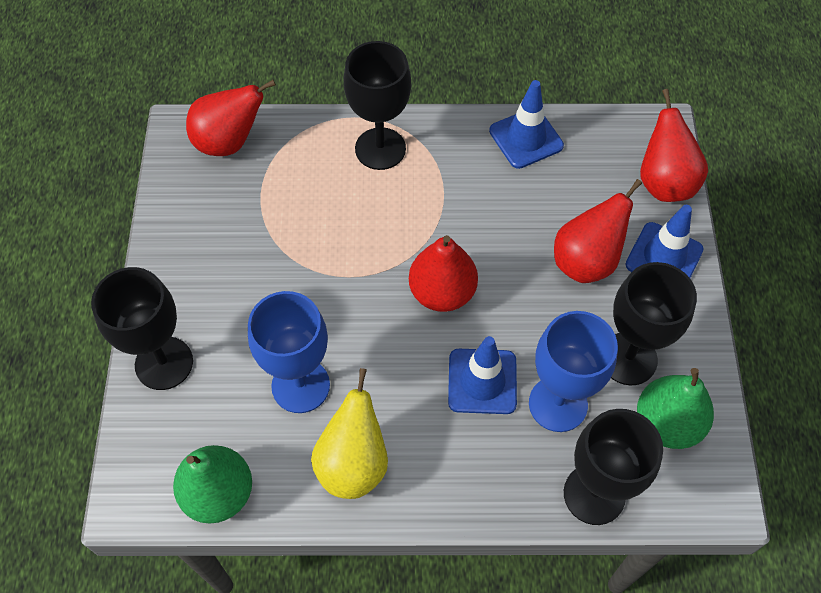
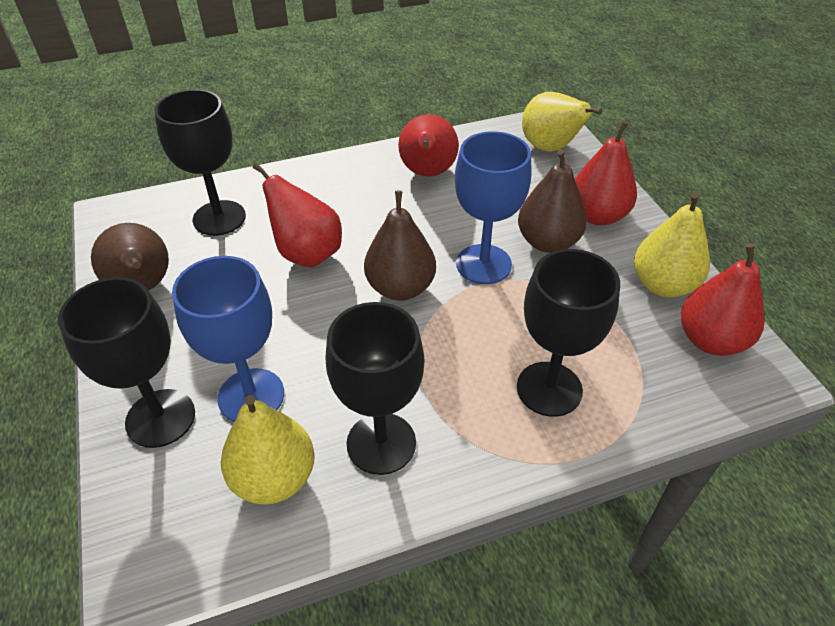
blue traffic cone: [448,336,517,414] [489,80,564,169] [625,205,703,278] = 3 -> none = 0
brown pear: none = 0 -> [91,223,169,290] [364,191,436,301] [518,149,587,253] = 3
green pear: [173,445,252,524] [637,368,714,449] = 2 -> none = 0
yellow pear: [311,368,388,499] = 1 -> [221,395,315,505] [522,92,602,152] [634,192,710,297] = 3

